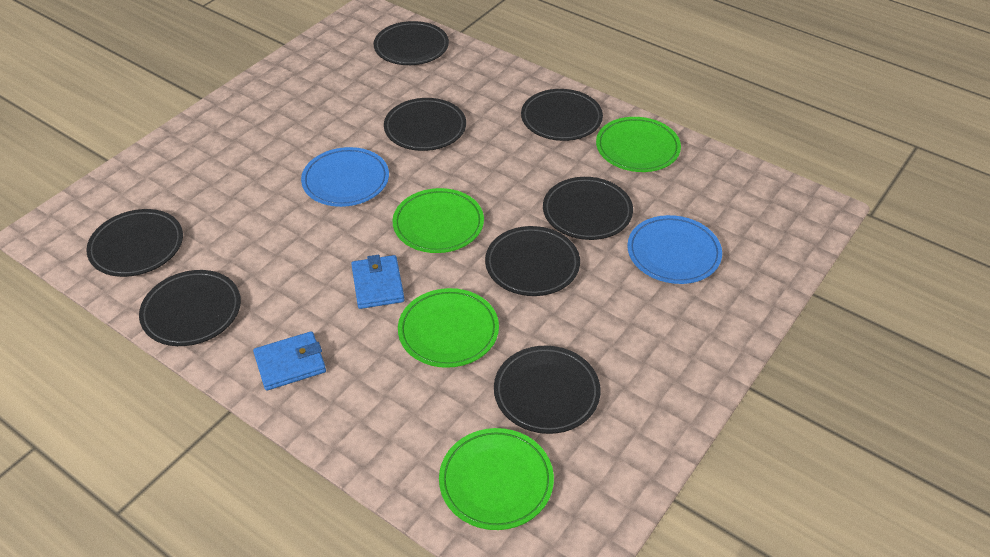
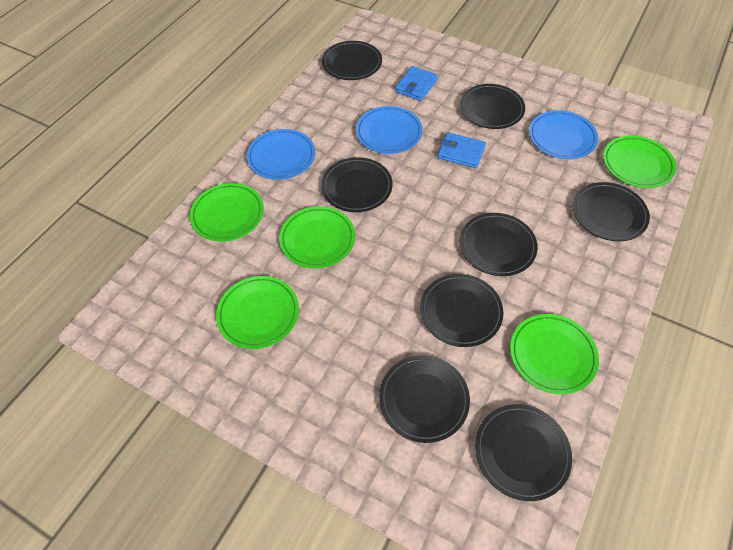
blue plate: [301,147,389,207] [627,215,722,284] = 2 -> [247,129,315,180] [356,106,423,154] [529,110,598,159] = 3
green plate: [393,188,484,253] [398,288,499,368] [439,428,554,530] [596,117,681,172] = 4 -> [190,183,264,242] [216,276,299,349] [279,206,355,269] [510,314,599,394] [603,136,676,188] = 5

